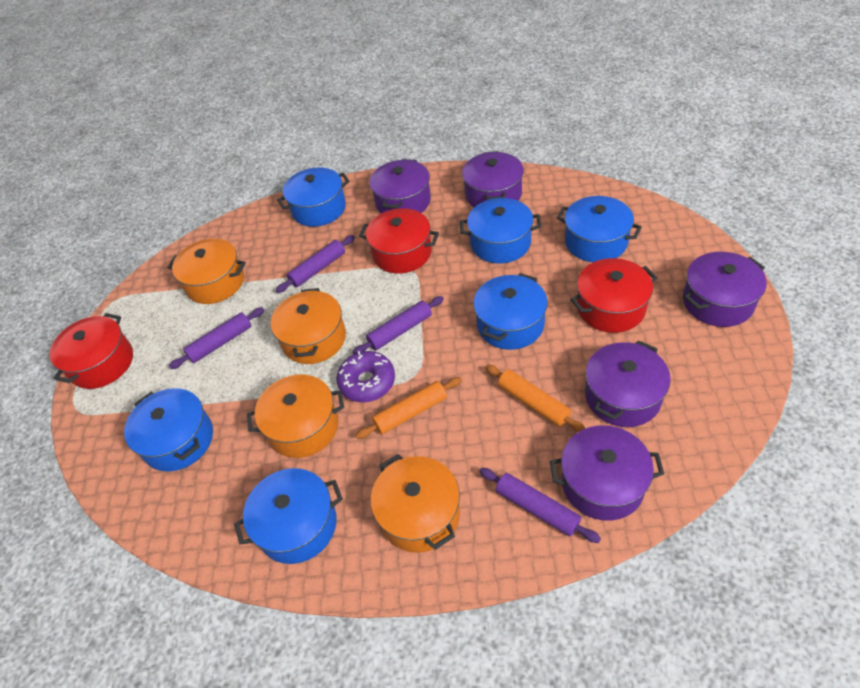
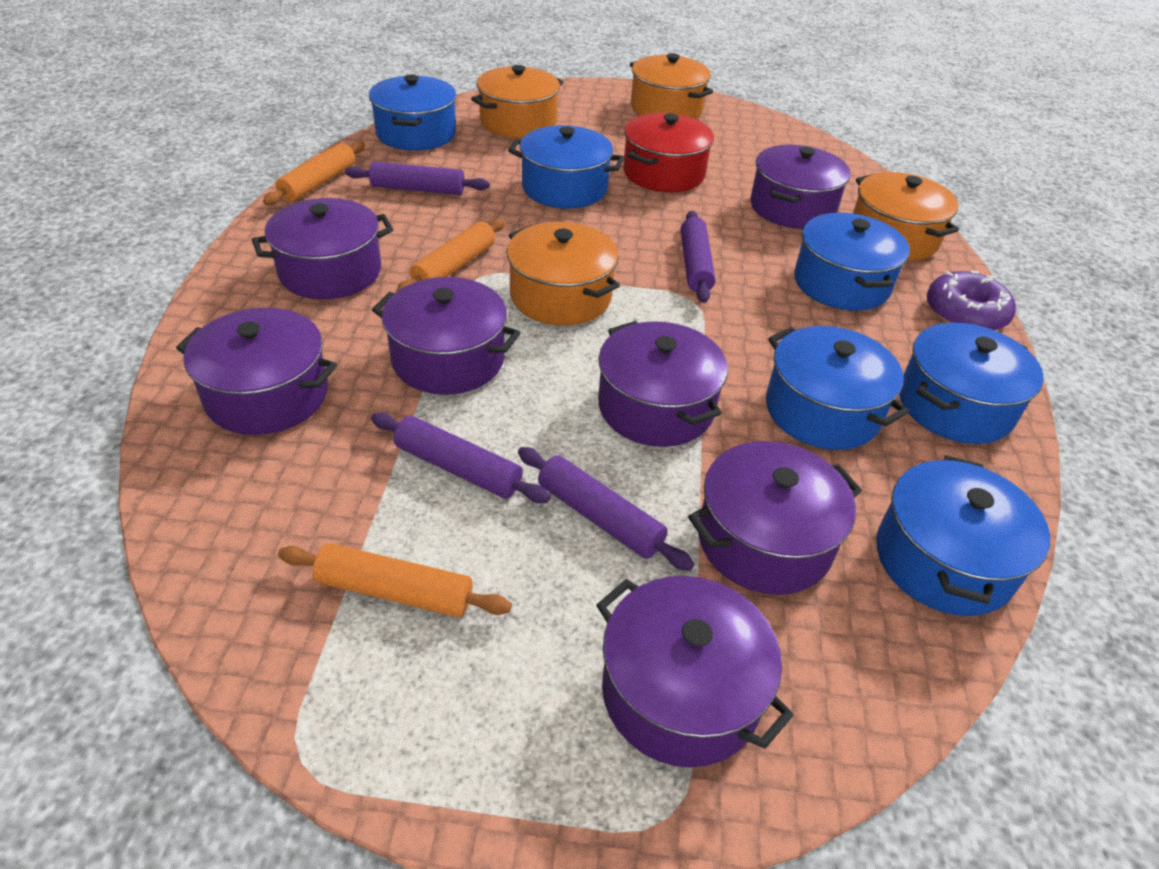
orange rolling pin: [356,377,462,439] [486,365,586,432] = 2 -> [263,141,365,205] [278,543,512,617] [396,218,505,292] = 3
purple pot: [370,159,431,213] [462,151,524,207] [550,425,664,521] [585,340,671,427] [683,252,767,327] = 5 -> [176,308,337,435] [252,198,393,299] [372,277,520,395] [596,576,794,767] [598,321,728,447] [688,441,862,595] [750,145,850,229] = 7
red pot: [50,313,133,389] [359,208,439,274] [571,258,657,333] = 3 -> [623,113,714,192] = 1

